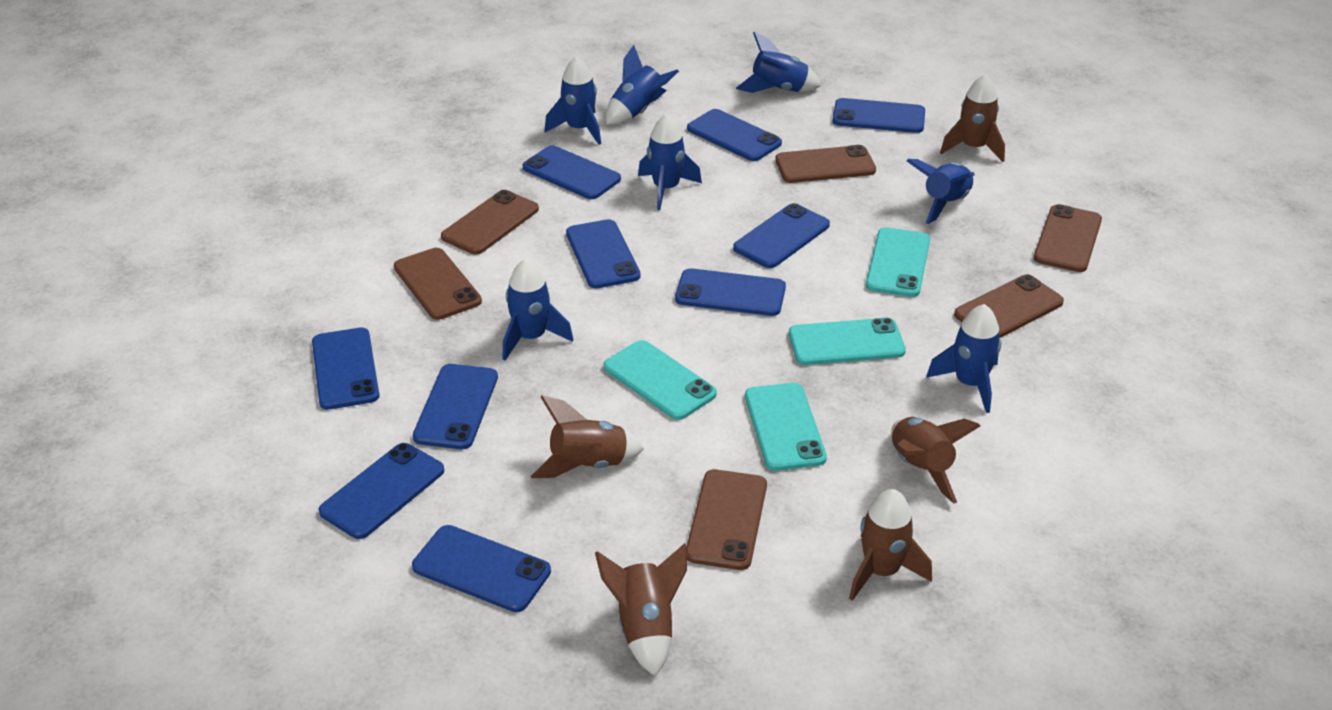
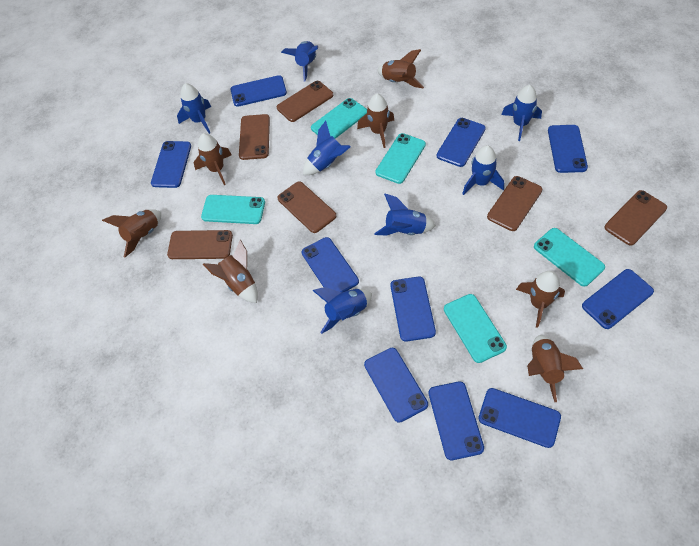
brown rocket: [531,395,644,478] [595,543,687,677] [849,489,932,601] [891,417,981,504] [940,74,1005,162] = 5 -> [102,209,161,257] [194,133,232,185] [203,240,258,303] [357,94,394,148] [377,49,424,88] [516,271,565,328] [527,335,583,402] = 7
turquoise phone: [604,340,717,420] [745,383,827,471] [789,318,906,365] [866,227,930,297] = 4 -> [201,195,265,224] [311,98,367,139] [375,133,426,184] [444,294,507,363] [534,228,605,287] = 5

